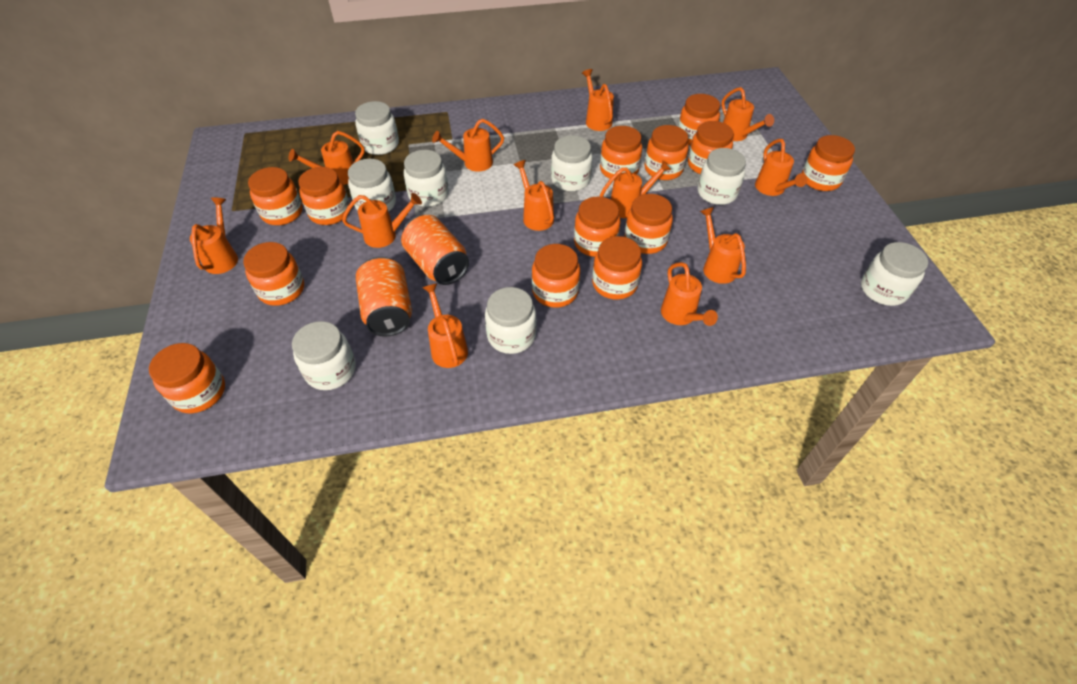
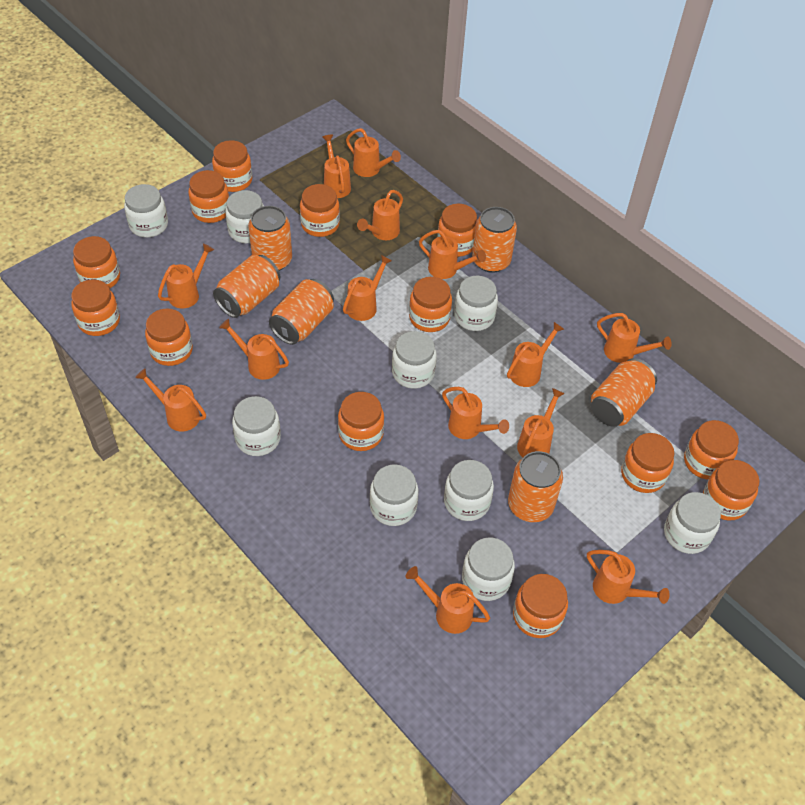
orange can: [356,257,412,337] [401,215,469,285] = 2 -> [213,255,280,318] [248,206,292,271] [269,279,334,345] [472,207,517,273] [508,451,563,522] [591,358,657,427] = 6
orange watering can: [190,197,238,274] [289,131,365,185] [342,193,422,248] [422,283,468,368] [432,119,504,172] [514,160,554,231] [582,69,614,131] [600,161,671,218] [661,262,718,326] [700,207,746,284] [721,87,774,141] [755,139,807,196] = 12 -> [135,368,206,432] [158,243,214,308] [219,319,289,380] [322,135,351,198] [343,255,392,321] [346,128,401,177] [357,190,403,240] [406,566,490,634] [419,230,486,279] [442,387,509,439] [507,322,564,387] [517,388,565,458] [587,550,670,604] [597,313,672,363] = 14
white jar: [292,321,356,390] [348,159,396,212] [355,101,399,155] [404,150,449,207] [485,287,537,354] [551,135,593,191] [698,148,746,205] [861,242,928,306] = 8 -> [124,184,168,237] [225,190,264,243] [232,396,281,456] [370,464,418,526] [392,331,437,388] [444,460,494,521] [454,276,498,331] [462,537,515,601] [664,492,721,554] = 9

